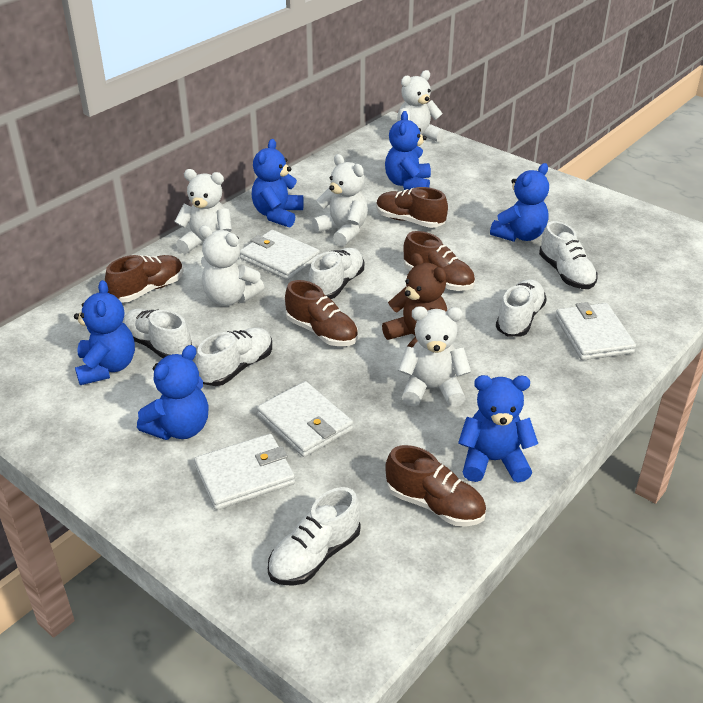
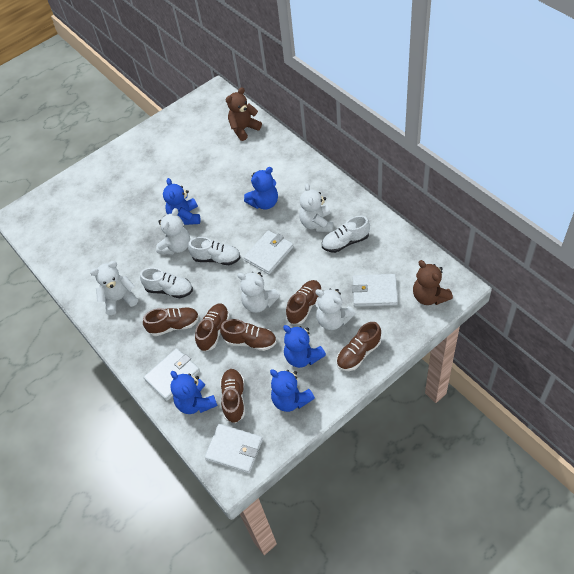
blue teddy bear: [74,280,135,385] [137,345,209,440] [252,139,304,228] [385,111,431,190] [458,375,538,483] [490,163,549,242] = 6 -> [163,178,200,225] [170,371,218,414] [244,167,278,209] [270,369,315,412] [283,325,326,368] = 5
brown shoe: [105,255,184,302] [285,280,358,346] [376,187,448,228] [385,445,486,526] [403,231,475,291] = 5 -> [143,308,199,336] [195,304,230,351] [220,319,277,351] [220,369,245,423] [286,280,322,324] [337,322,381,371] = 6
brown teddy bear: [382,253,447,348] = 1 -> [226,87,262,141] [413,260,453,305] = 2
white shoe: [123,308,192,358] [195,327,272,386] [268,487,361,586] [309,248,364,299] [496,279,547,337] [539,221,598,289] = 6 -> [140,267,193,298] [188,237,240,265] [322,216,370,253] = 3

